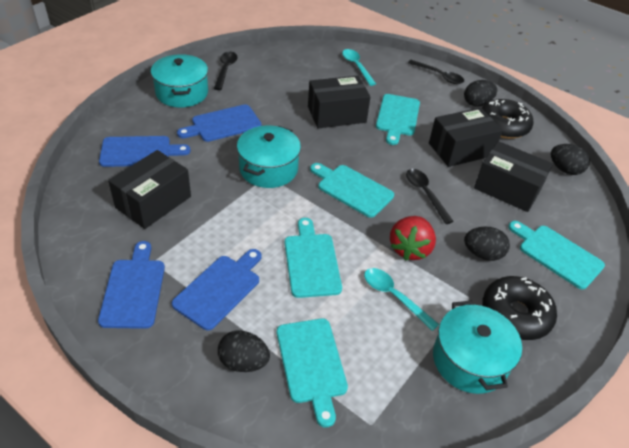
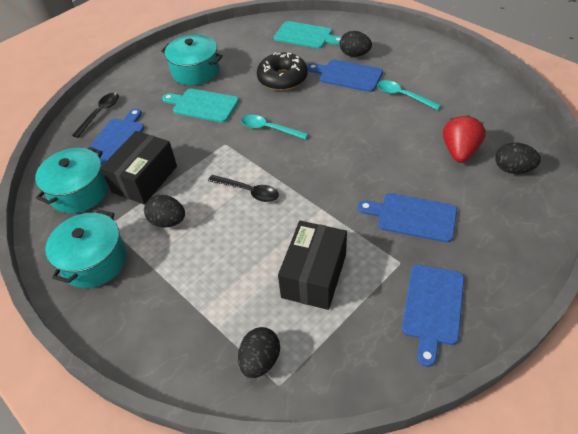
black box: [108,150,191,229] [308,76,370,128] [429,108,503,167] [474,141,553,212] = 4 -> [100,131,177,205] [278,221,347,310] = 2
black donut: [482,99,534,139] [482,276,557,340] = 2 -> [257,52,308,91] = 1
black spoon: [214,52,237,90] [406,169,454,224] [408,60,464,84] = 3 -> [72,93,119,138] [208,175,279,202] = 2
turquoise cutting board: [277,318,348,427] [285,218,342,298] [310,163,394,218] [376,94,420,145] [509,221,605,290] = 5 -> [162,89,239,123] [274,21,341,48] = 2

